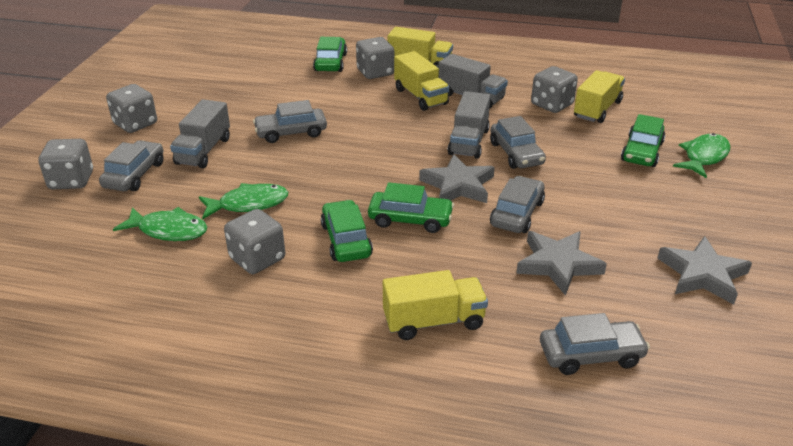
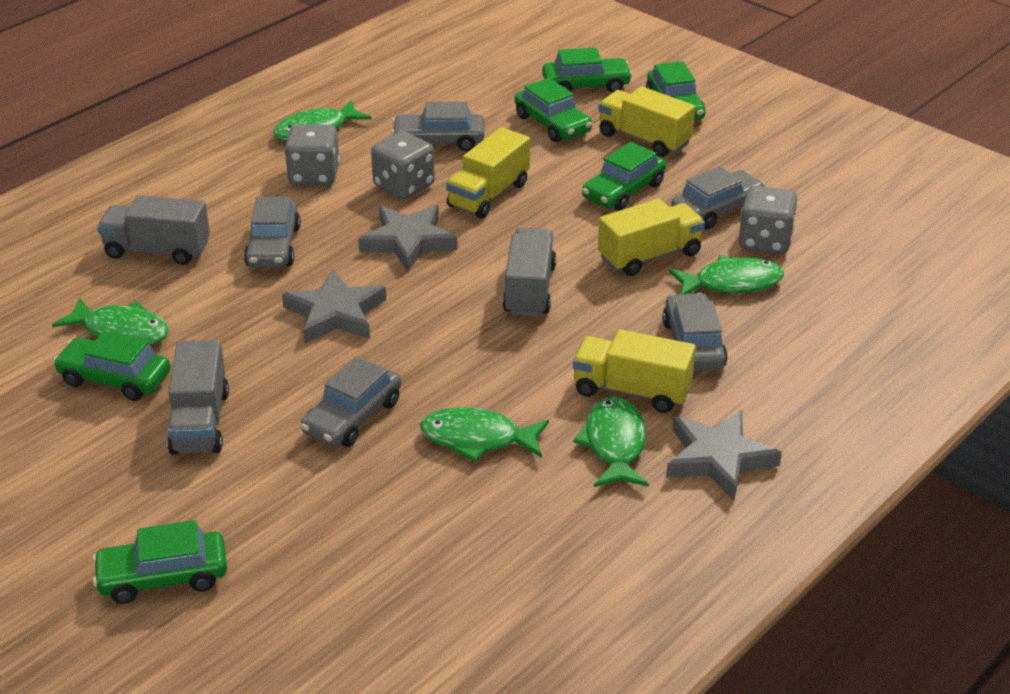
green car: [313,37,347,72] [321,200,373,262] [368,182,454,233] [621,114,666,167] = 4 -> [53,330,171,401] [92,520,227,604] [515,78,592,142] [542,47,632,93] [582,142,666,211] [646,61,706,120] = 6
green fish: [113,207,207,241] [199,183,288,220] [673,133,730,178] = 3 -> [52,297,169,345] [273,100,372,141] [420,407,549,462] [573,397,649,487] [668,255,784,294] = 5
grey dice: [38,139,93,189] [106,84,157,133] [224,209,285,274] [356,37,394,79] [531,66,578,113] = 5 -> [284,124,340,186] [371,131,435,199] [739,185,798,254] = 3

